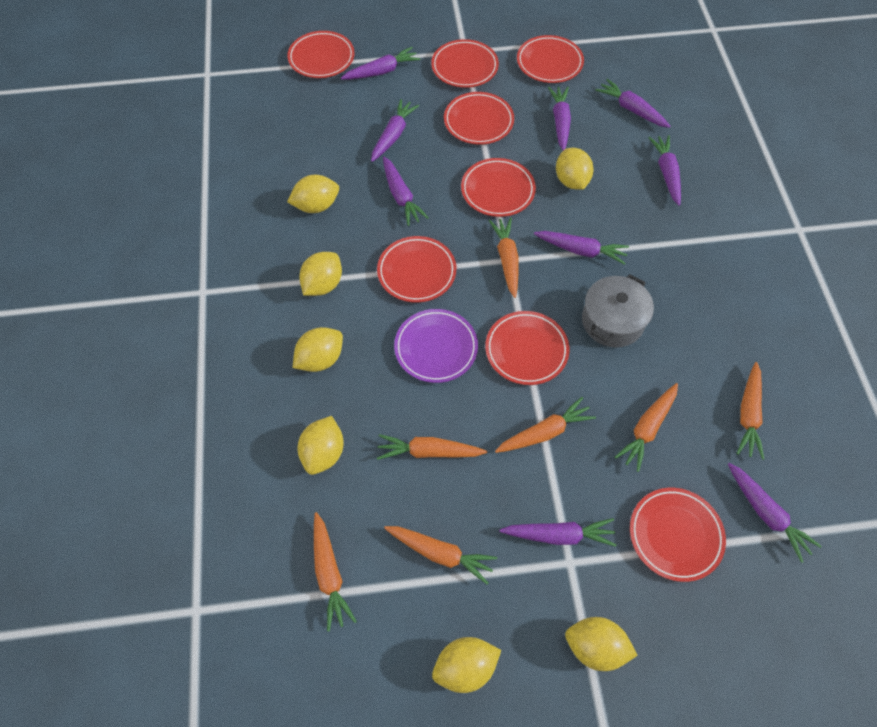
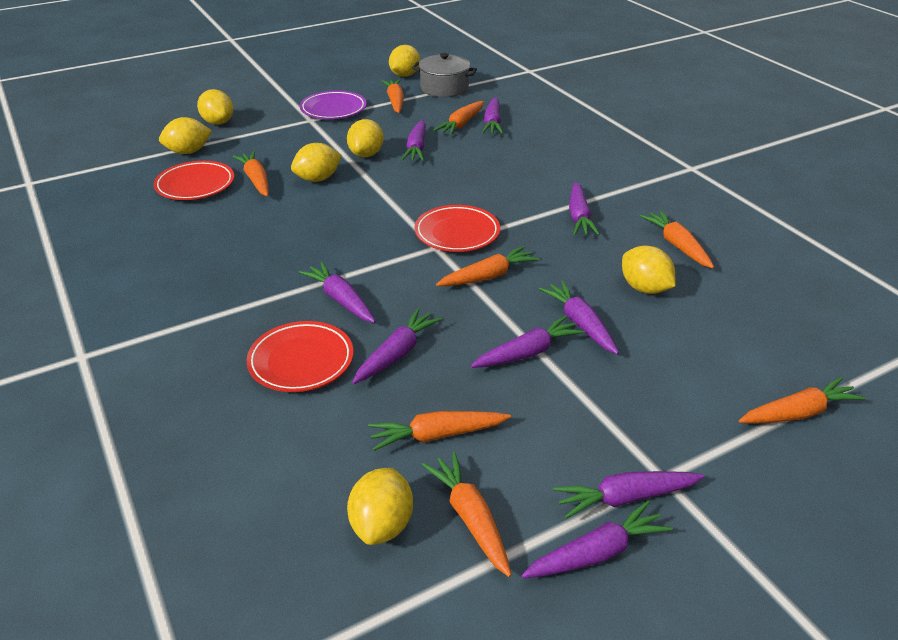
orange carrot: [314,512,357,631] [377,434,487,460] [384,526,497,584] [489,217,518,298] [495,397,596,453] [615,383,678,472] [736,362,764,460] = 7 -> [233,151,269,196] [368,411,511,451] [382,79,404,113] [422,452,512,577] [433,101,484,135] [436,246,539,286] [640,210,714,268] [739,377,865,424] = 8
red plate: [287,31,355,78] [377,236,456,303] [431,39,499,88] [444,92,514,145] [461,158,536,217] [485,311,569,385] [517,35,584,83] [630,488,726,582] = 8 -> [154,161,234,200] [247,321,353,392] [414,205,500,252] = 3

